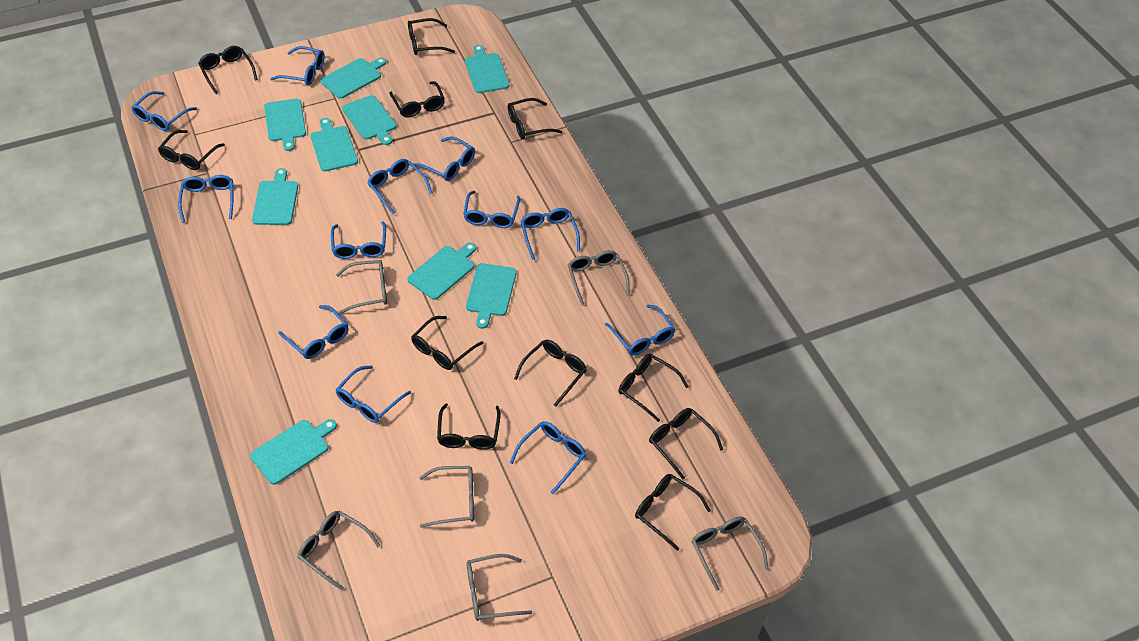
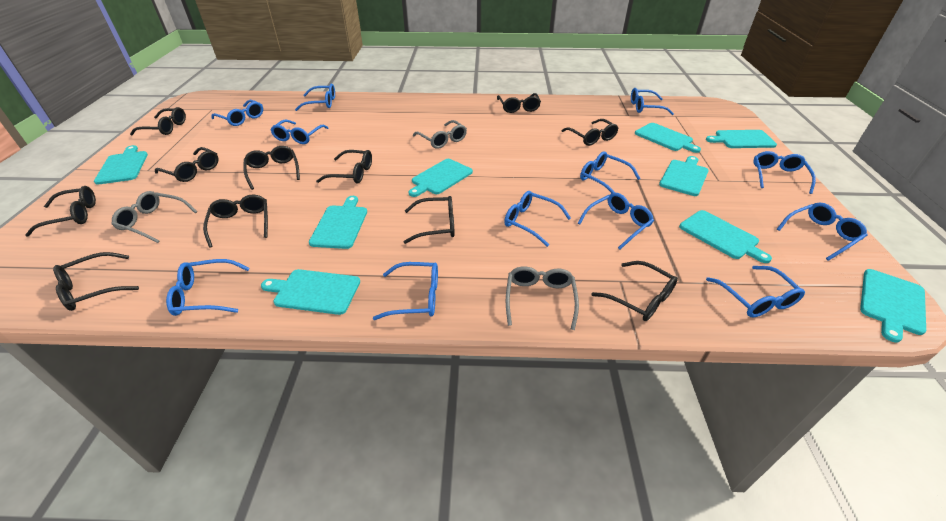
grey glasses: [298,511,380,590] [336,260,387,314] [419,466,474,528] [466,554,532,621] [568,250,630,305] [692,517,768,591] = 6 -> [111,191,197,243] [413,120,467,149] [506,266,579,330] = 3

